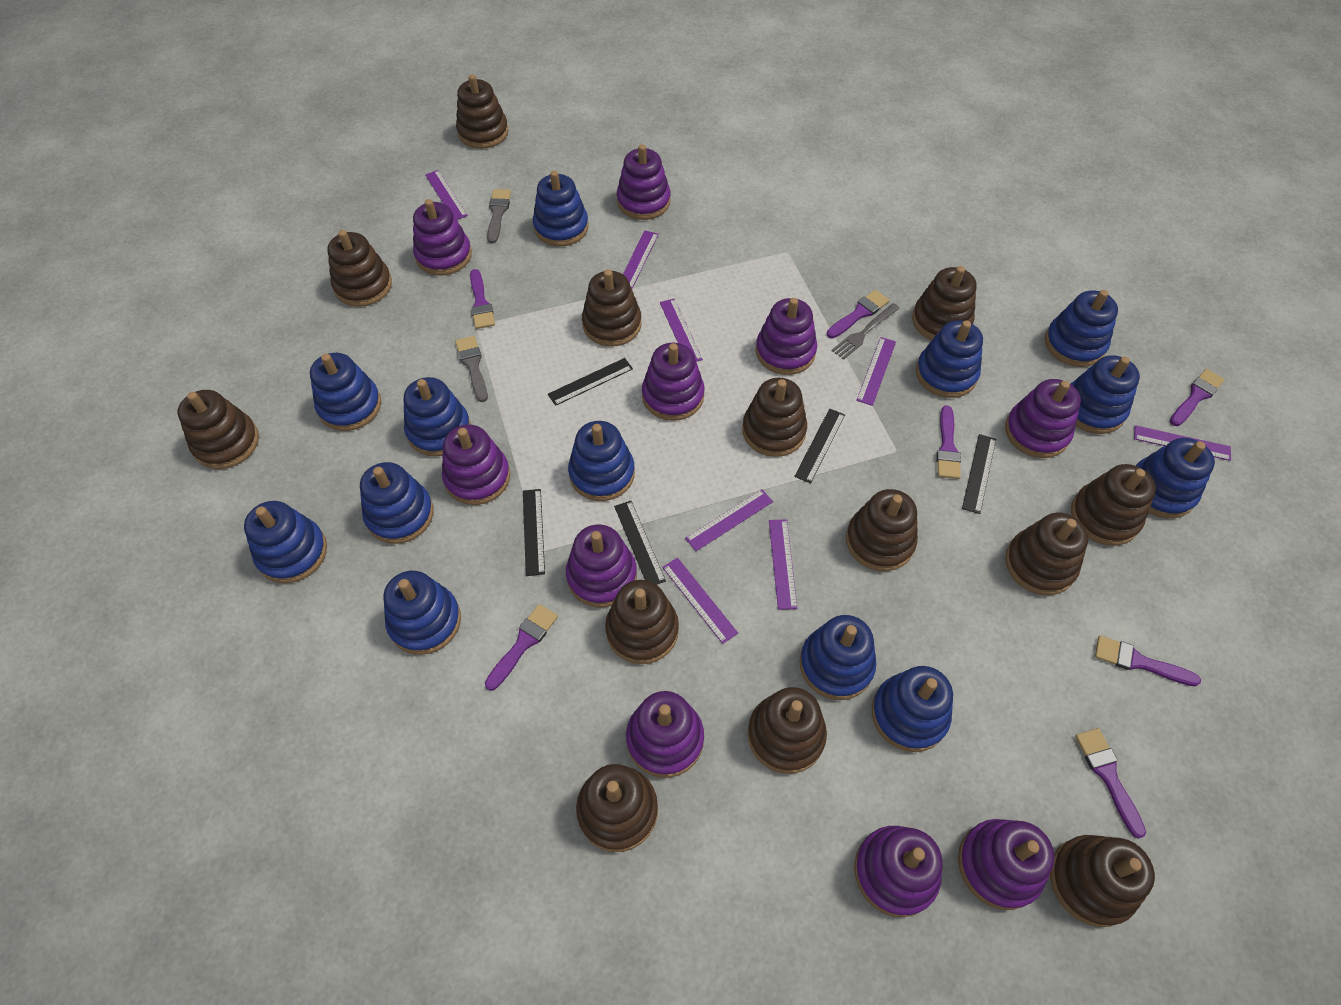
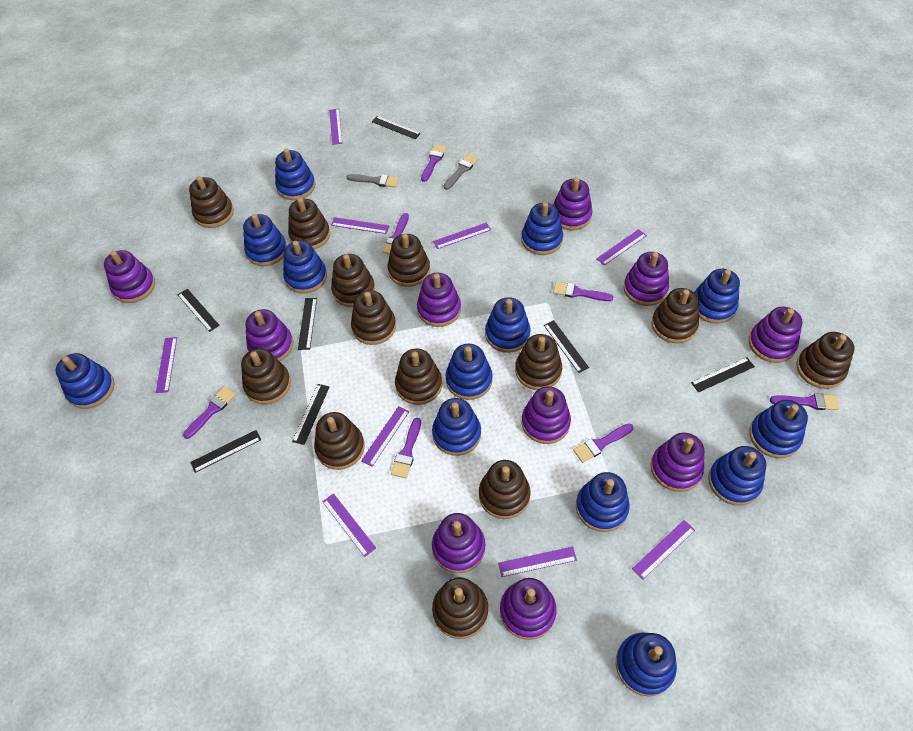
black ruler: [523,489,545,576] [548,358,633,406] [614,501,666,585] [794,409,845,483] [962,434,996,514] = 5 -> [178,289,220,332] [190,430,261,473] [292,384,329,445] [298,298,317,350] [372,116,421,139] [544,320,589,373] [691,357,755,392] = 7
grey fork: [831,303,900,360] = 1 -> none = 0
purple ruler: [425,170,468,220] [623,231,659,289] [660,299,703,362] [662,558,738,644] [685,489,773,551] [769,519,797,610] [856,337,896,406] [1134,425,1231,461] = 8 -> [156,337,177,393] [322,493,376,557] [329,109,342,145] [331,217,389,234] [361,406,409,467] [433,222,491,249] [498,547,577,577] [596,229,647,266] [632,520,695,579] = 9

